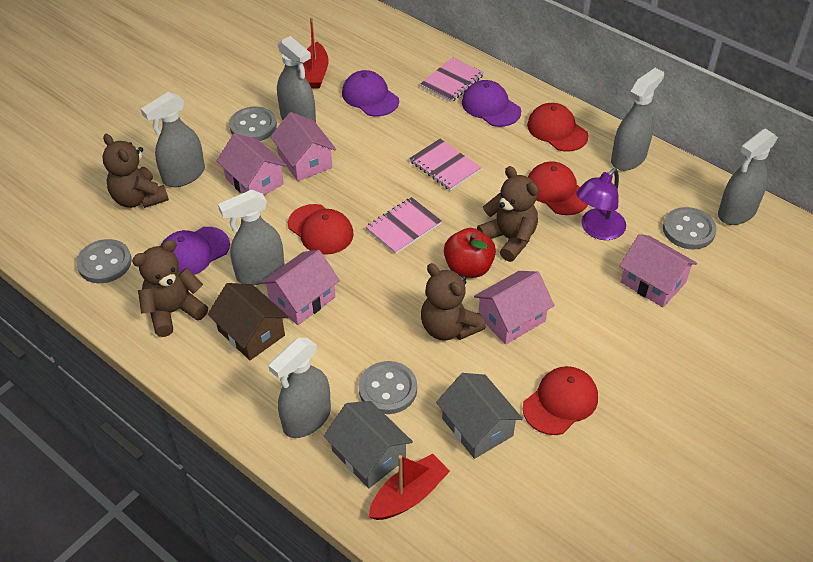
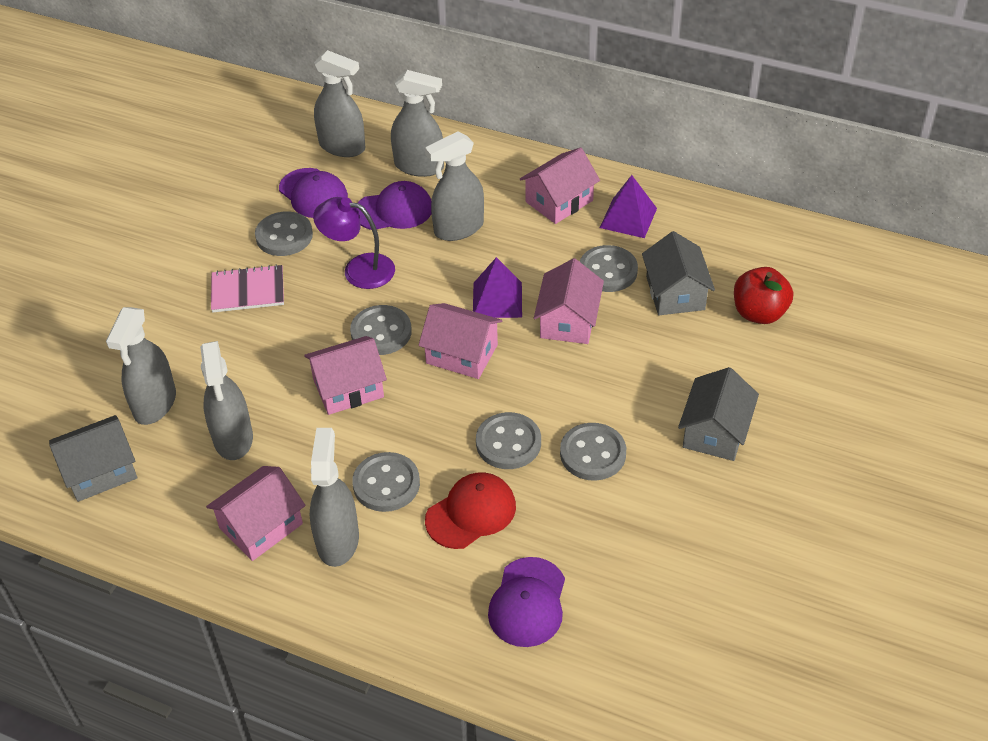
brown house: [207,283,289,360] = 1 -> none = 0
brown teddy bear: [102,134,169,208] [132,240,208,337] [421,263,486,340] [477,166,538,262] = 4 -> none = 0
grey button: [76,239,132,283] [229,107,277,141] [359,361,417,414] [663,207,717,250] = 4 -> [255,211,313,256] [350,305,412,355] [352,452,420,512] [476,412,541,469] [560,423,626,481] [580,245,638,292] = 6
grey house: [323,401,413,488] [436,373,523,459] = 2 -> [49,415,137,502] [642,231,715,315] [678,367,759,461] = 3
pink notebook: [366,197,442,254] [409,139,481,191] [420,57,484,102] = 3 -> [211,264,284,312] = 1
purple pyramid: none = 0 -> [473,257,522,318] [600,175,657,238] = 2
red boat: [303,17,329,89] [369,454,450,520] = 2 -> none = 0
red cap: [288,204,354,255] [523,366,598,435] [527,103,589,151] [528,161,588,215] = 4 -> [425,472,516,549] = 1

